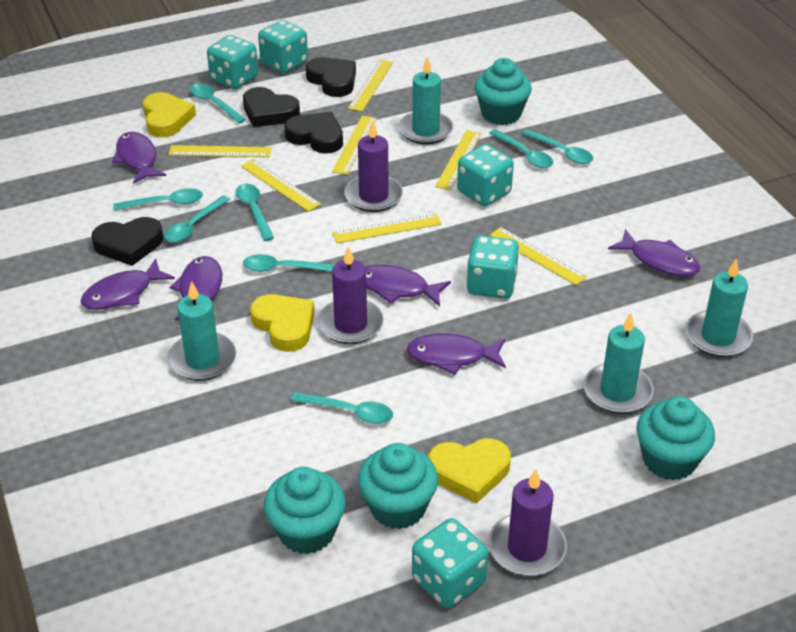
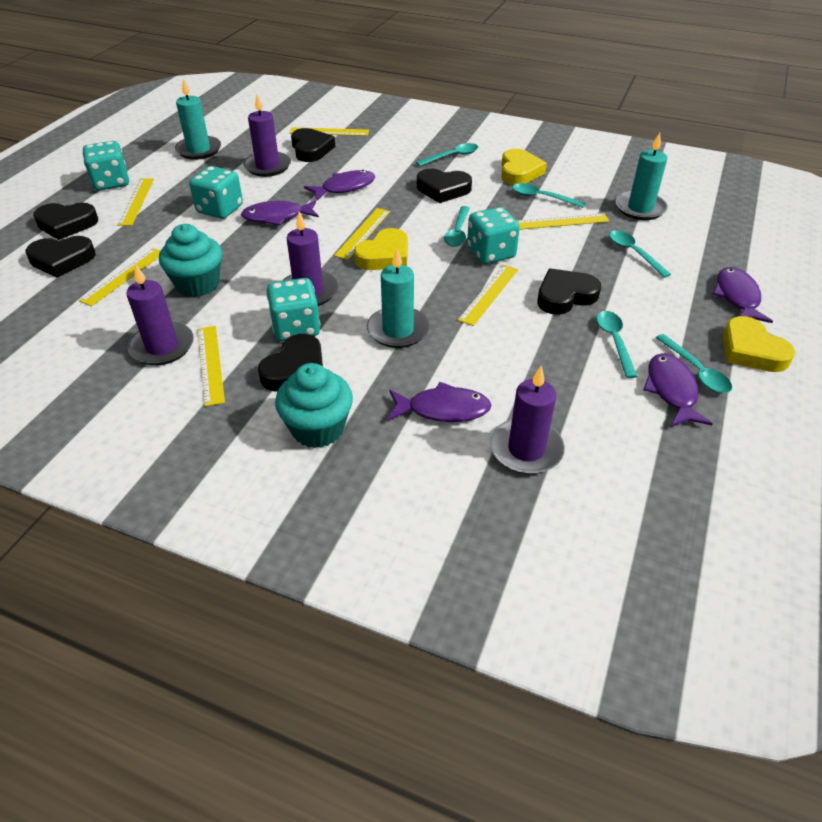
black heart: [91,217,163,266] [243,87,300,127] [285,112,343,154] [306,57,356,97] = 4 -> [26,236,96,278] [33,203,98,240] [258,334,323,391] [291,128,335,162] [417,169,472,203] [537,268,601,315] = 6
purple candle: [318,246,384,344] [344,120,403,212] [488,469,567,576] = 3 -> [126,264,193,365] [243,95,291,177] [283,212,338,306] [490,366,565,474] = 4
purple fish: [81,259,175,310] [112,132,166,184] [170,256,222,321] [365,265,451,307] [406,333,506,375] [608,229,700,276] = 6 -> [241,200,319,226] [304,170,375,201] [388,382,491,422] [643,353,713,427] [712,267,773,323] = 5
turquoise candle: [168,281,236,381] [398,57,454,145] [583,313,654,414] [685,258,753,357] = 4 -> [175,79,221,160] [367,249,430,348] [616,133,668,220] = 3
turquoise cupcake: [264,467,346,554] [358,443,438,529] [474,58,532,125] [636,396,715,480] = 4 -> [159,224,222,297] [275,363,353,448] = 2
turquoise dice: [207,35,258,89] [258,20,308,73] [412,518,488,608] [457,144,514,206] [467,236,519,299] = 5 -> [83,141,129,190] [189,166,243,219] [266,278,321,341] [467,207,520,264] = 4
turquoise spoon: [113,188,203,211] [164,195,230,243] [190,83,246,123] [236,184,274,241] [243,254,335,272] [291,392,393,424] [490,129,553,168] [522,129,593,164] = 8 -> [416,143,478,166] [444,206,470,247] [512,183,585,208] [597,311,638,378] [609,230,671,278] [656,334,732,393] = 6

